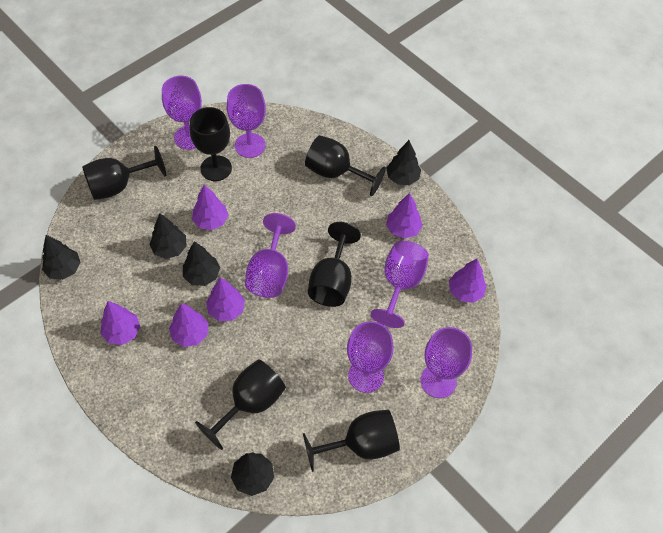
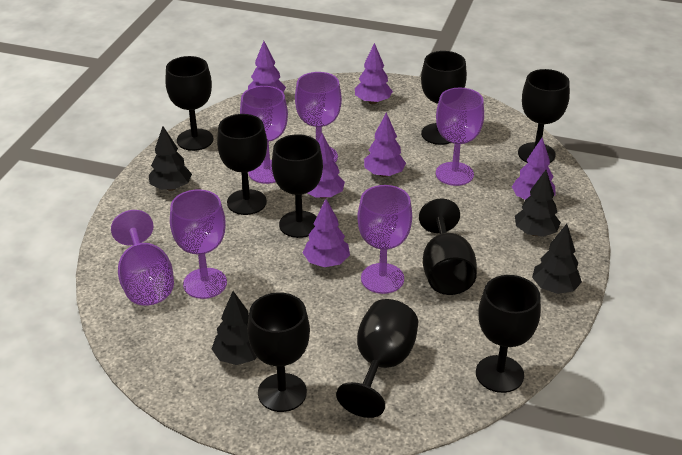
black goblet: [82,146,166,200] [190,107,232,181] [195,359,286,450] [303,410,400,472] [305,135,386,196] [308,222,361,307] = 6 -> [165,56,213,151] [217,114,267,215] [247,292,310,412] [272,134,323,238] [336,299,418,418] [419,199,477,295] [421,51,467,145] [476,275,541,393] [518,69,570,163] = 9
black tree: [42,235,81,280] [149,214,187,259] [183,241,220,286] [231,452,274,496] [386,140,421,185] = 5 -> [149,126,192,191] [212,291,257,365] [515,170,561,237] [532,224,582,294] = 4

